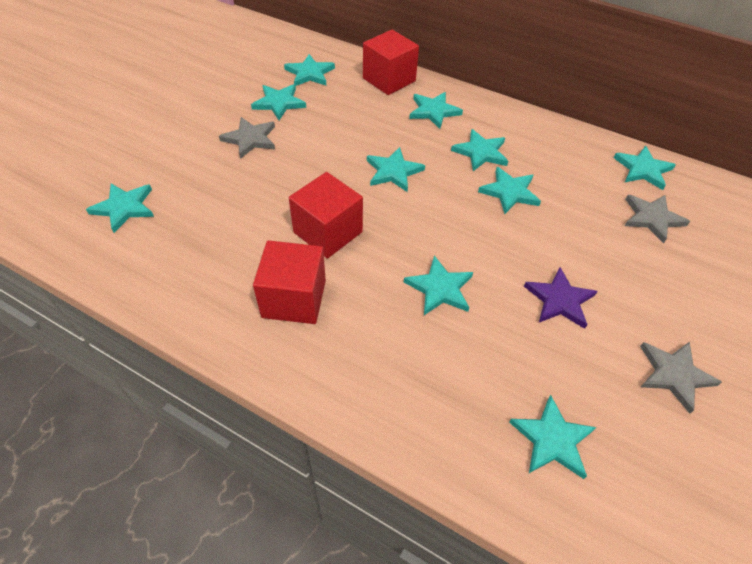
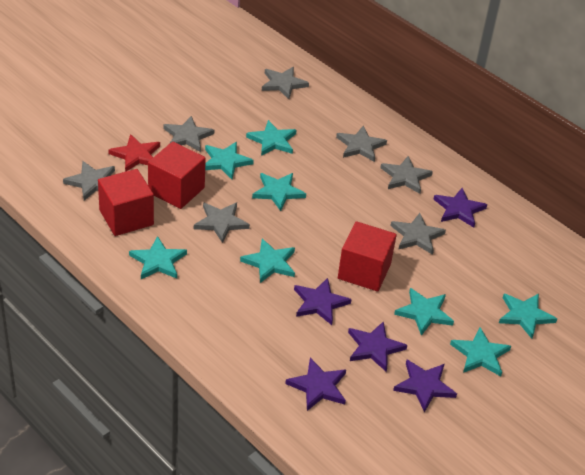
grey star: [219,117,275,159] [625,195,690,244] [640,342,722,414] = 3 -> [63,161,115,201] [163,116,214,152] [194,202,250,243] [262,67,309,99] [336,126,387,162] [380,156,433,194] [391,213,446,255] = 7
purple star: [524,267,597,329] = 1 -> [285,358,346,411] [294,278,352,325] [348,321,407,372] [393,360,457,413] [433,188,487,228] = 5
red star: none = 0 -> [108,134,160,172] = 1
turquoise star: [86,183,154,233] [251,84,306,120] [284,54,335,86] [367,147,425,192] [404,255,473,315] [409,92,463,129] [451,129,508,171] [478,167,541,214] [509,395,597,479] [614,146,676,190] = 10 -> [129,236,187,279] [205,142,254,179] [240,239,295,283] [246,120,296,156] [252,173,306,211] [394,288,454,336] [450,327,511,376] [499,293,557,339] = 8

